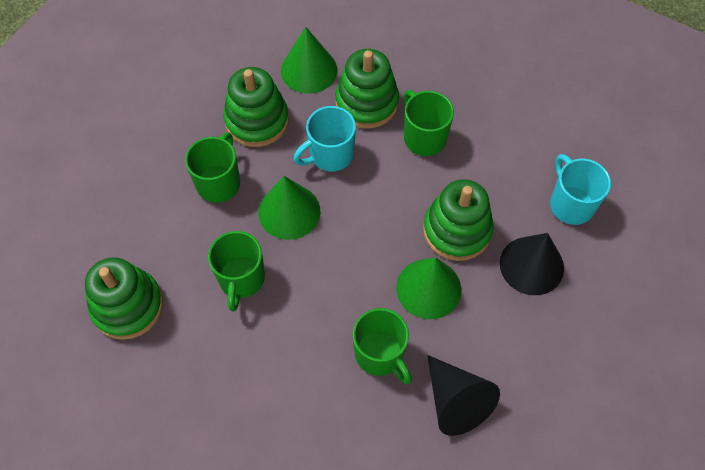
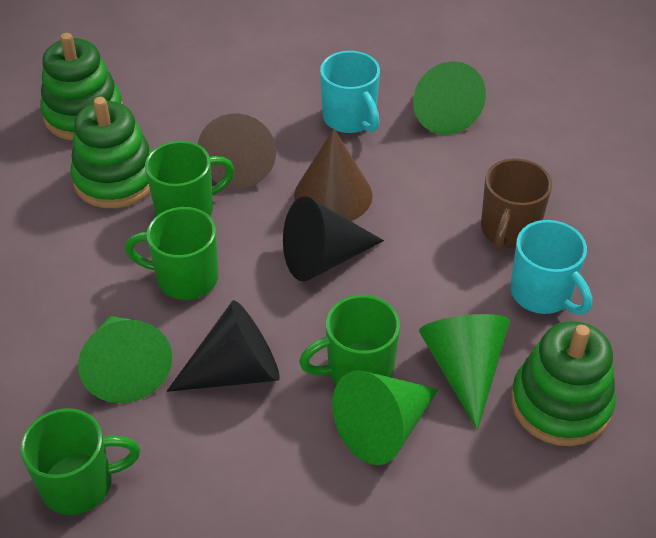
brown cone: none = 0 -> [198,114,276,188] [294,128,373,221] = 2
brown mug: none = 0 -> [481,158,552,252] = 1
green cone: [258,176,320,240] [281,27,337,94] [396,257,461,319] = 3 -> [78,316,172,403] [333,370,439,465] [413,61,486,135] [419,314,510,430] = 4
green stacking toy: [85,257,163,340] [223,67,289,147] [335,49,399,129] [423,179,494,261] = 4 -> [40,33,123,140] [70,97,152,208] [511,321,616,446] = 3

